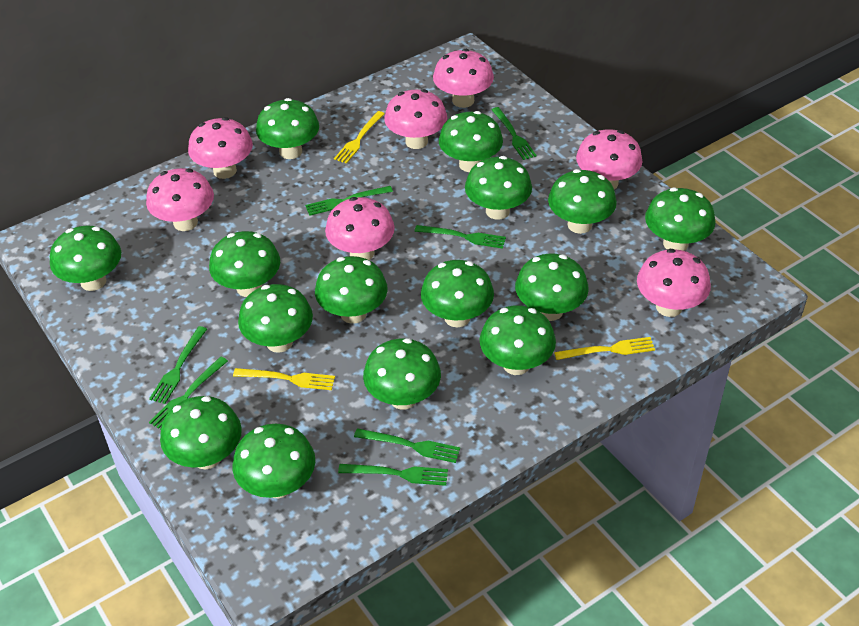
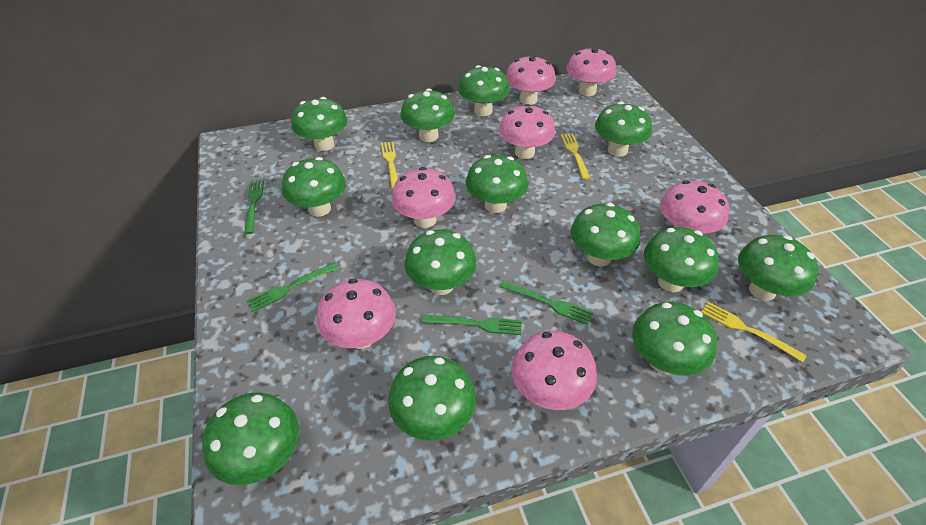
green fork: [149,326,207,404] [149,357,228,430] [305,186,393,216] [338,464,448,486] [354,428,460,463] [415,225,506,249] [492,107,537,160] = 7 -> [244,179,264,234] [246,262,339,312] [422,315,522,335] [499,280,593,325] = 4
green mushroom: [50,225,121,291] [160,396,242,470] [209,231,280,297] [233,424,315,498] [238,284,313,353] [256,98,319,159] [315,256,388,324] [363,338,441,410] [421,260,494,327] [439,111,503,172] [465,156,532,220] [480,305,556,375] [515,254,589,321] [548,169,617,234] [645,188,715,251] = 15 -> [202,392,299,485] [282,157,346,217] [291,97,348,151] [388,356,476,441] [400,89,455,142] [404,230,476,295] [458,65,510,116] [466,155,528,213] [571,203,640,266] [595,102,652,157] [632,302,717,376] [644,227,719,292] [738,235,818,301] = 13

